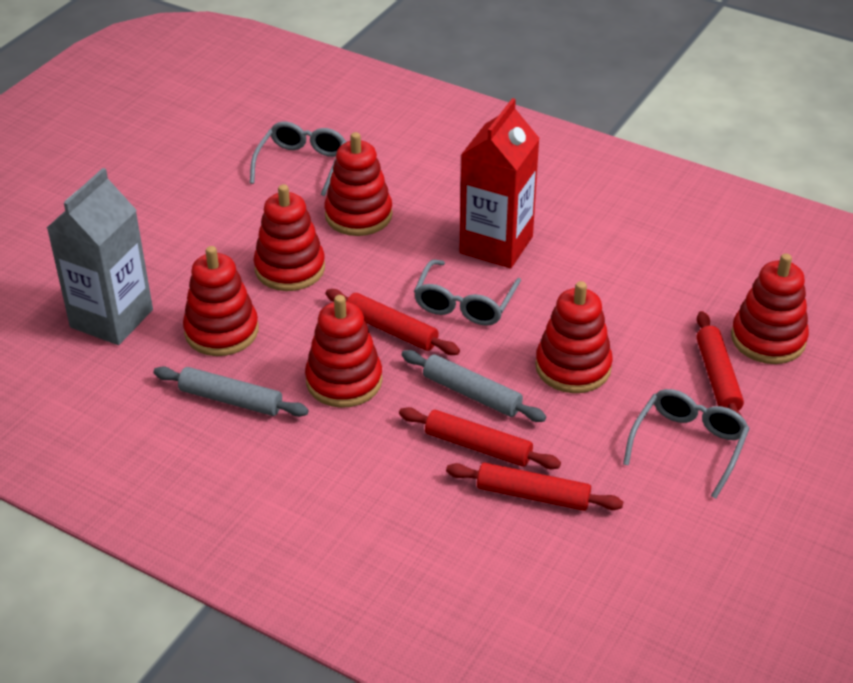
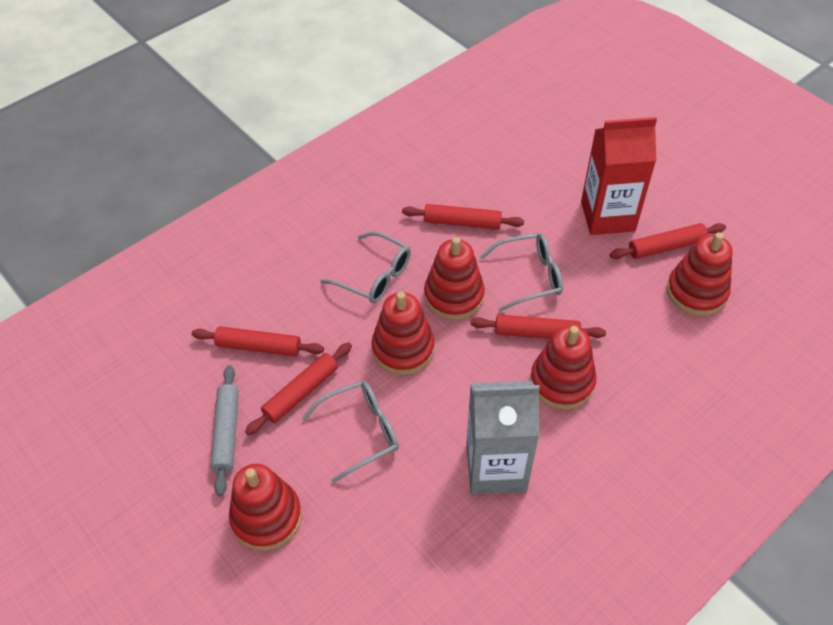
grey rolling pin: [153,366,309,417] [402,350,547,422] = 2 -> [211,365,239,496] = 1
red rolling pin: [325,289,460,355] [399,407,561,469] [446,462,623,511] [696,311,744,416] = 4 -> [192,326,324,356] [245,342,352,436] [402,204,524,229] [471,314,606,339] [610,223,726,259] = 5
red stacking toy: [183,246,259,356] [254,184,325,291] [305,295,383,408] [324,132,393,236] [535,281,613,393] [731,253,809,364] = 6 -> [229,464,302,551] [371,292,435,375] [424,237,485,320] [530,326,597,409] [667,232,733,316] = 5

